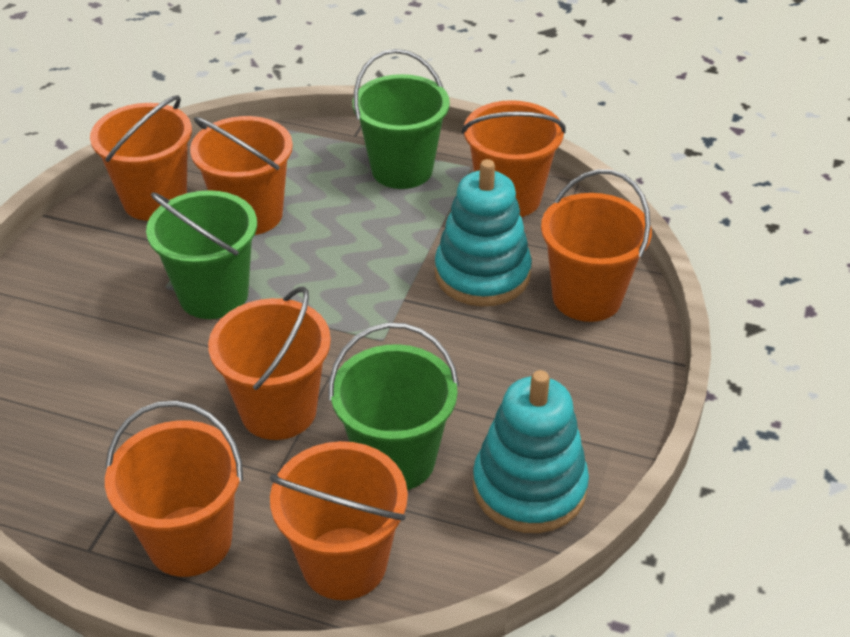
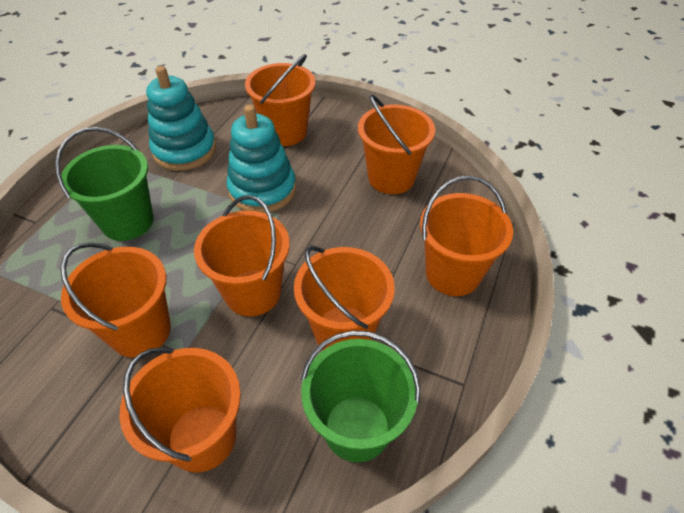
green bucket: [146,190,257,319] [328,323,459,490] [353,49,450,189] = 3 -> [55,127,154,241] [301,330,420,462] = 2

